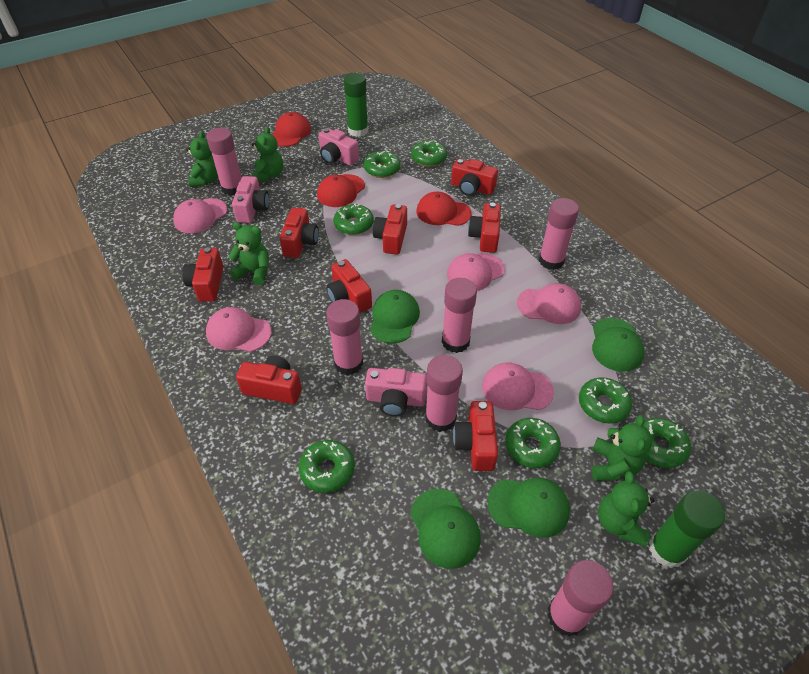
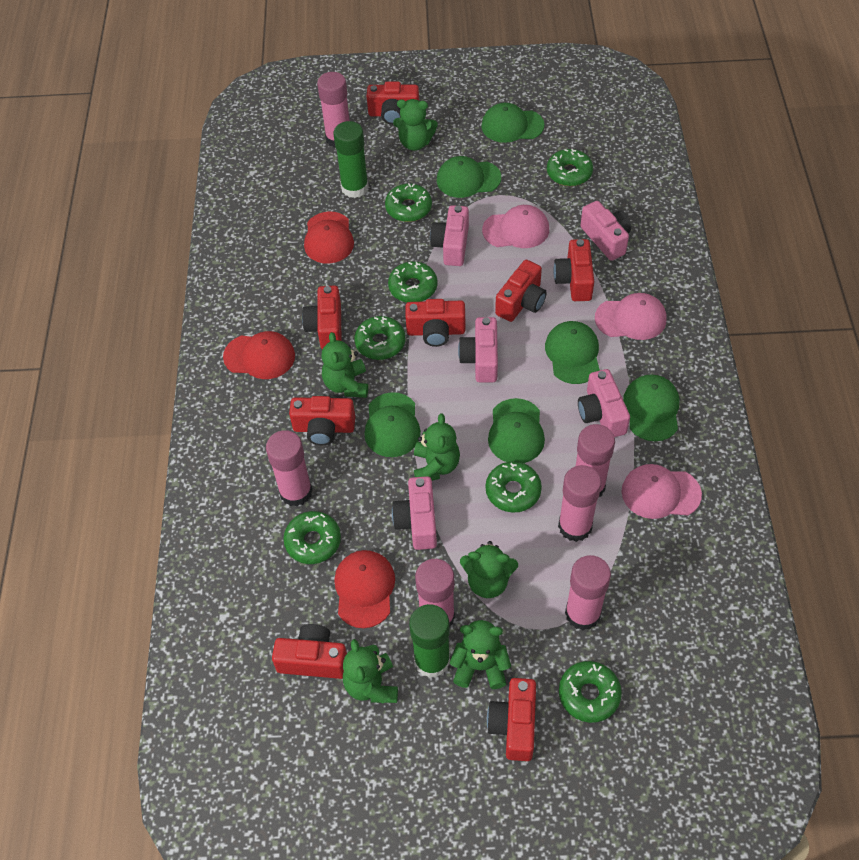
green cap: [370,290,420,344] [410,489,481,569] [487,478,570,538] [592,318,644,372] = 4 -> [364,392,421,457] [437,156,501,198] [481,103,544,143] [488,398,545,463] [545,321,600,384] [623,374,679,441] = 6
green teddy bear: [186,131,218,187] [228,222,269,285] [252,126,283,182] [592,415,653,481] [598,471,655,547] = 5 -> [321,332,368,398] [343,639,398,703] [393,99,438,151] [414,413,460,481] [450,620,511,689] [460,541,518,598] = 6
pink camera: [232,176,269,223] [318,128,359,166] [365,368,427,416] = 3 -> [392,476,437,550] [430,205,469,266] [458,317,498,382] [578,369,630,437] [580,201,631,261] = 5
pink cap: [173,198,227,233] [206,307,271,352] [447,253,504,291] [482,362,554,410] [517,283,581,324] = 5 -> [482,205,549,248] [595,293,666,340] [621,464,702,519] = 3

